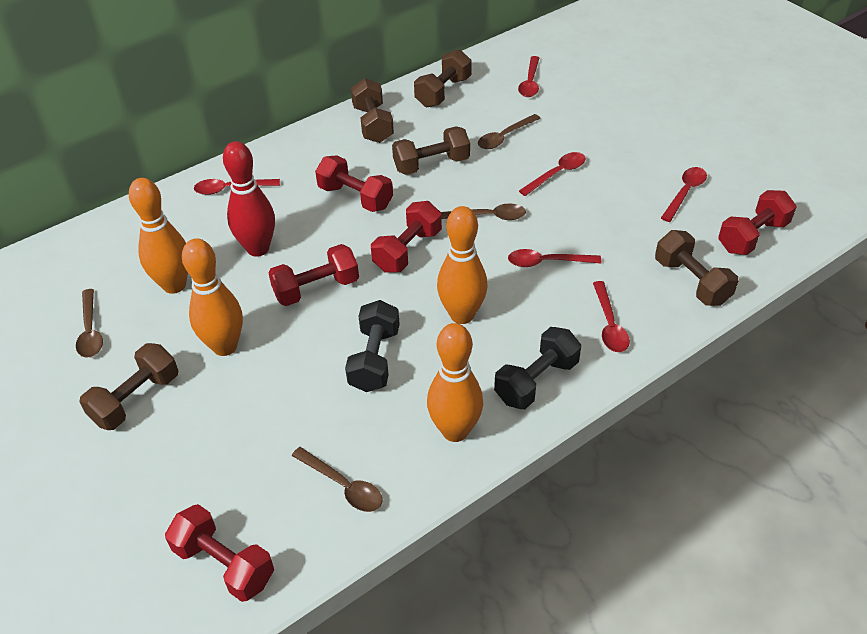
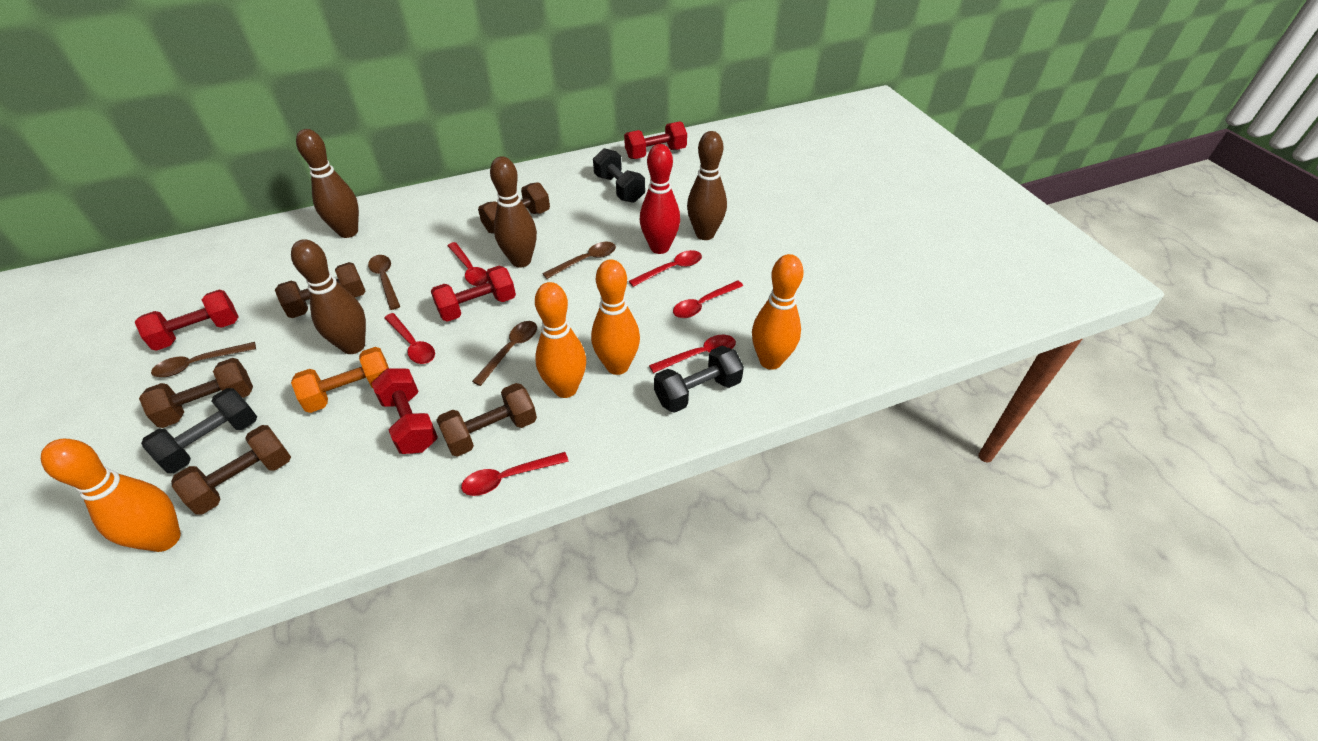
black dumbbell: [345,300,400,392] [494,327,581,409] = 2 -> [141,388,257,473] [593,148,645,203] [654,346,744,413] = 3
brown bowling pin: none = 0 -> [291,239,366,354] [296,129,359,238] [490,156,537,268] [687,131,727,240] = 4
orange dumbbell: none = 0 -> [291,347,389,413] = 1
red dumbbell: [165,504,274,602] [268,244,359,306] [315,155,393,212] [371,201,442,273] [718,190,796,255] = 5 -> [135,290,239,351] [371,368,438,454] [431,266,516,322] [624,121,687,159] = 4

